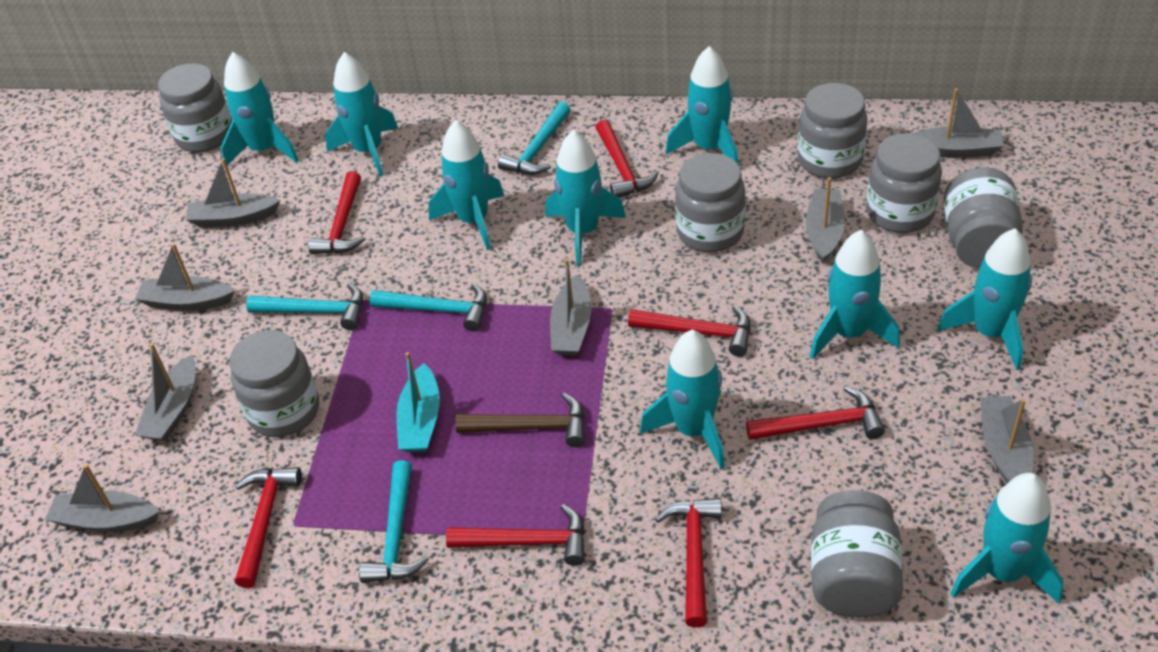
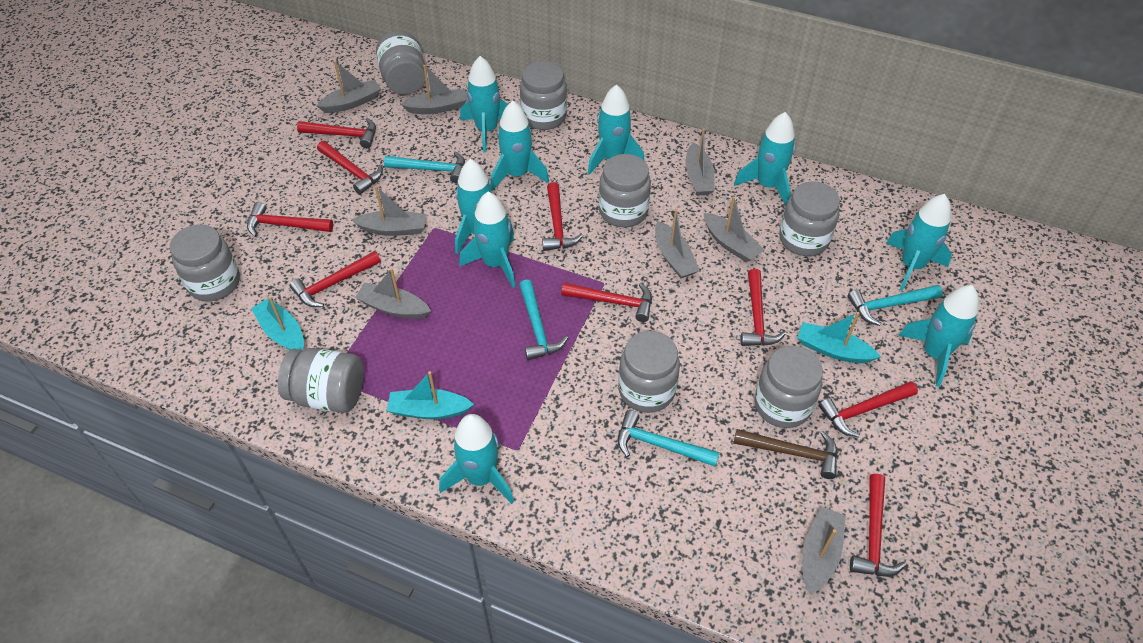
grey jar: [158,63,232,152] [229,330,319,437] [675,153,746,252] [798,83,867,179] [811,490,903,618] [866,133,942,233] [944,168,1023,268] = 7 -> [170,225,240,301] [278,348,364,413] [376,30,425,95] [520,61,567,130] [599,154,651,227] [618,331,680,413] [754,346,823,428] [779,181,840,256] = 8
red hammer: [235,467,302,588] [308,171,365,254] [446,504,585,566] [596,120,659,198] [628,306,751,356] [655,498,722,628] [746,386,885,440] = 7 -> [247,202,333,237] [289,251,381,307] [297,118,376,148] [317,141,383,194] [542,182,583,251] [561,283,652,322] [740,269,786,346] [819,381,918,438] [850,474,906,577] = 9
turquoise boat: [396,352,440,452] = 1 -> [251,296,304,350] [387,371,474,419] [797,312,881,363] = 3

